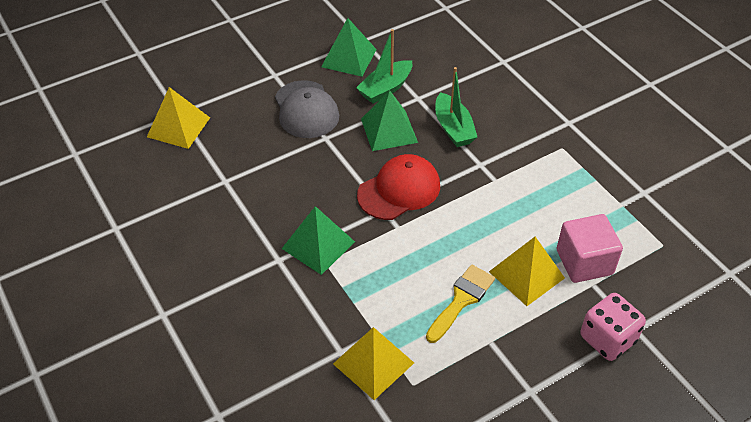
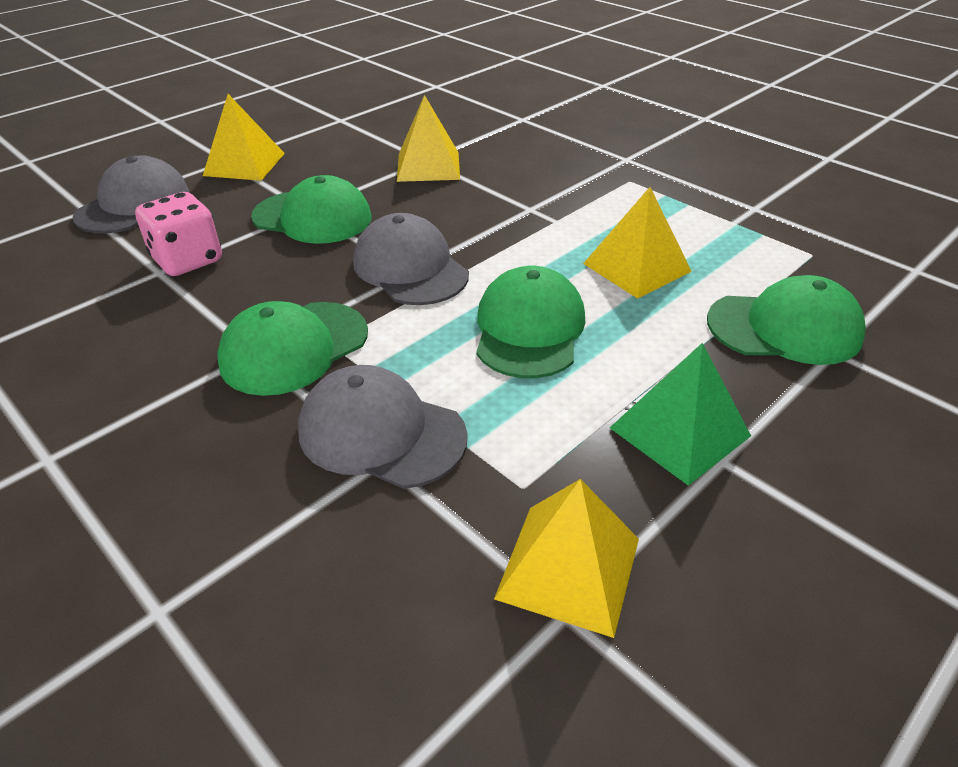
green boat: [356,29,412,104] [435,67,477,147] = 2 -> none = 0
green cap: none = 0 -> [217,301,368,396] [251,175,372,244] [476,266,585,378] [707,275,866,365] = 4
green pyramid: [282,206,355,275] [321,18,377,77] [361,90,418,151] = 3 -> [610,343,751,486] = 1
grey cap: [275,80,339,138] = 1 -> [73,156,189,234] [298,365,468,489] [353,213,469,305] = 3
pink cube: [557,214,623,283] = 1 -> none = 0
red cap: [357,154,440,220] = 1 -> none = 0
yellow brush: [426,264,495,343] = 1 -> none = 0
yellow pyramid: [147,87,210,149] [333,327,414,400] [489,237,565,306] = 3 -> [203,94,285,181] [397,95,460,182] [494,479,639,638] [583,187,692,299] = 4

